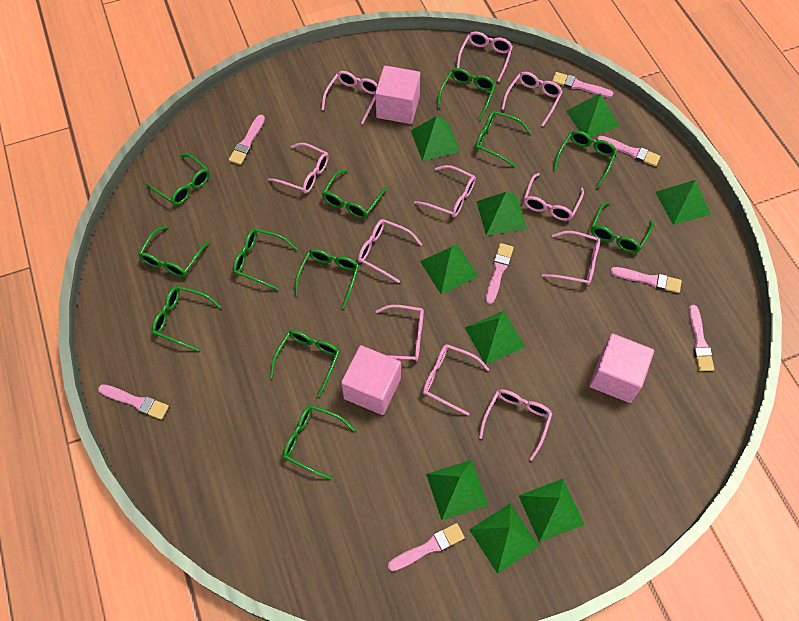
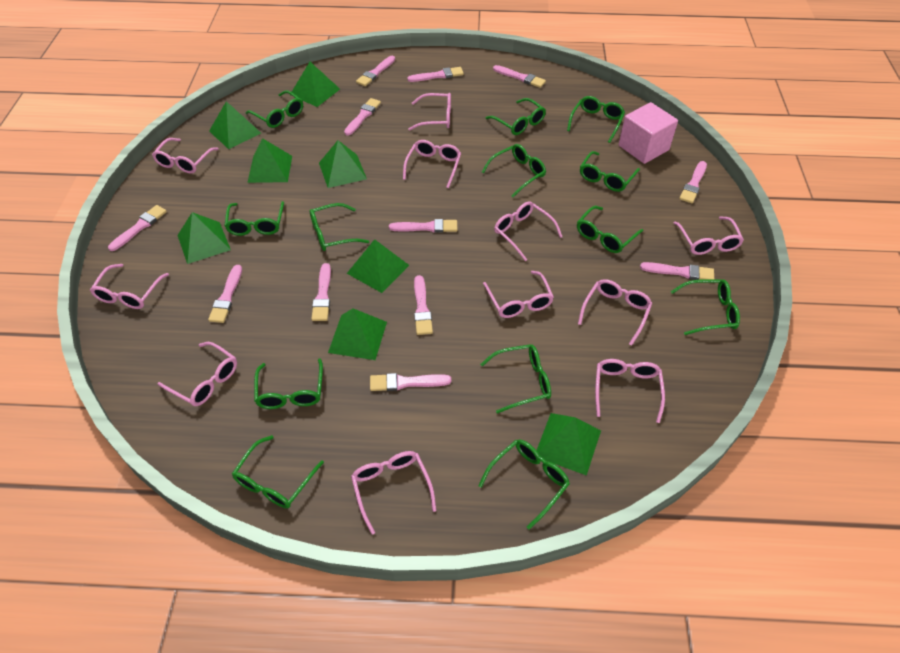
green glasses: [138,226,209,277] [146,154,210,205] [152,286,221,351] [233,228,297,290] [270,330,340,397] [283,405,355,480] [295,249,359,309] [322,170,387,219] [437,68,496,121] [475,110,531,167] [553,131,617,188] [591,201,653,253] = 12 -> [224,201,284,236] [232,435,324,508] [245,90,303,128] [254,358,323,409] [310,203,369,251] [478,439,570,530] [480,344,551,414] [482,144,546,197] [486,98,546,135] [567,96,625,143] [577,206,644,253] [580,151,640,192] [671,279,740,335] = 13
green pyramid: [411,116,460,161] [420,244,479,294] [426,460,488,520] [465,311,525,365] [469,504,539,574] [476,192,527,236] [518,479,585,542] [566,93,619,137] [656,180,711,225] = 9 -> [177,212,231,264] [209,101,261,149] [247,138,292,183] [291,62,340,107] [319,140,367,188] [328,308,387,360] [347,239,409,293] [537,413,601,476] = 8
pink brush: [98,384,169,420] [229,115,265,165] [388,523,465,571] [485,243,514,304] [552,72,614,98] [597,136,660,166] [610,267,682,293] [688,305,714,371] = 8 -> [108,205,167,251] [208,265,242,323] [311,263,331,321] [344,98,381,136] [356,56,395,86] [370,373,451,391] [389,219,457,233] [407,67,464,82] [414,275,433,335] [493,65,546,88] [640,262,714,280] [679,161,707,203] = 12
pink cube: [341,345,401,415] [375,66,420,124] [589,333,654,403] = 3 -> [618,102,678,164] = 1

